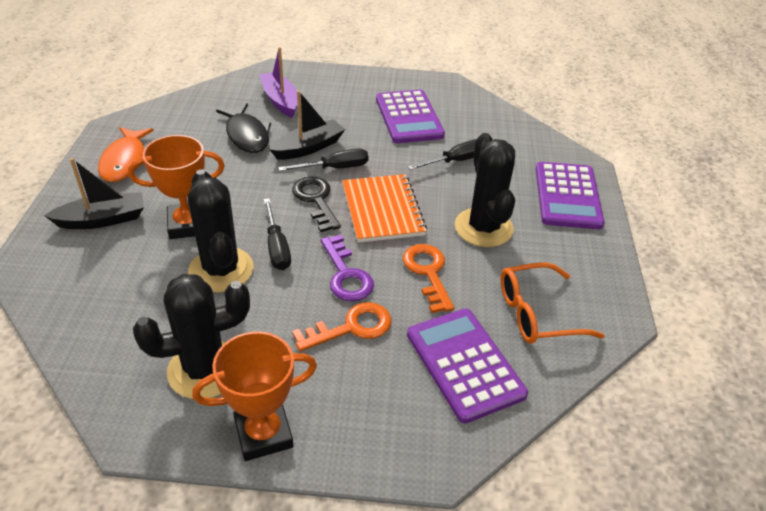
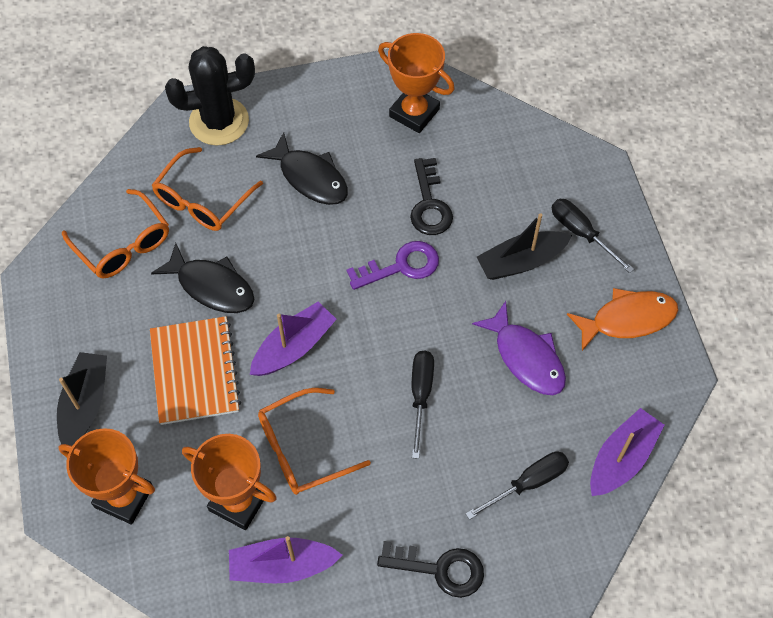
black cactus: [133,274,250,399] [188,169,254,293] [455,133,515,247] = 3 -> [165,46,255,145] = 1
black fish: [216,103,271,153] = 1 -> [151,243,255,313] [256,132,348,205] = 2
black key: [292,177,341,232] = 1 -> [377,541,484,598] [410,158,453,235] = 2
orange glasses: [501,262,605,344] = 1 -> [62,189,169,278] [152,147,263,231] [258,388,371,495] = 3
orange key: [292,302,391,351] [403,244,454,313] = 2 -> none = 0
orange trophy: [128,135,225,239] [192,331,317,461] = 2 -> [59,428,155,525] [182,434,277,530] [378,33,455,133] = 3
purple boat: [259,47,298,118] = 1 -> [229,536,342,583] [250,302,337,376] [590,408,664,496] = 3
purple calculator: [376,90,445,143] [407,308,528,423] [536,162,604,229] = 3 -> none = 0
purple fish: none = 0 -> [472,301,566,395] = 1

